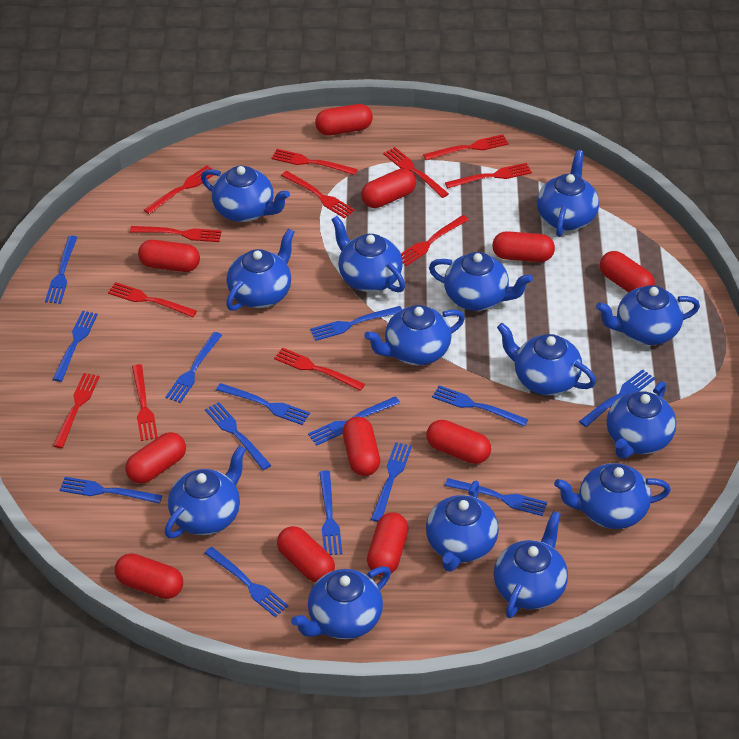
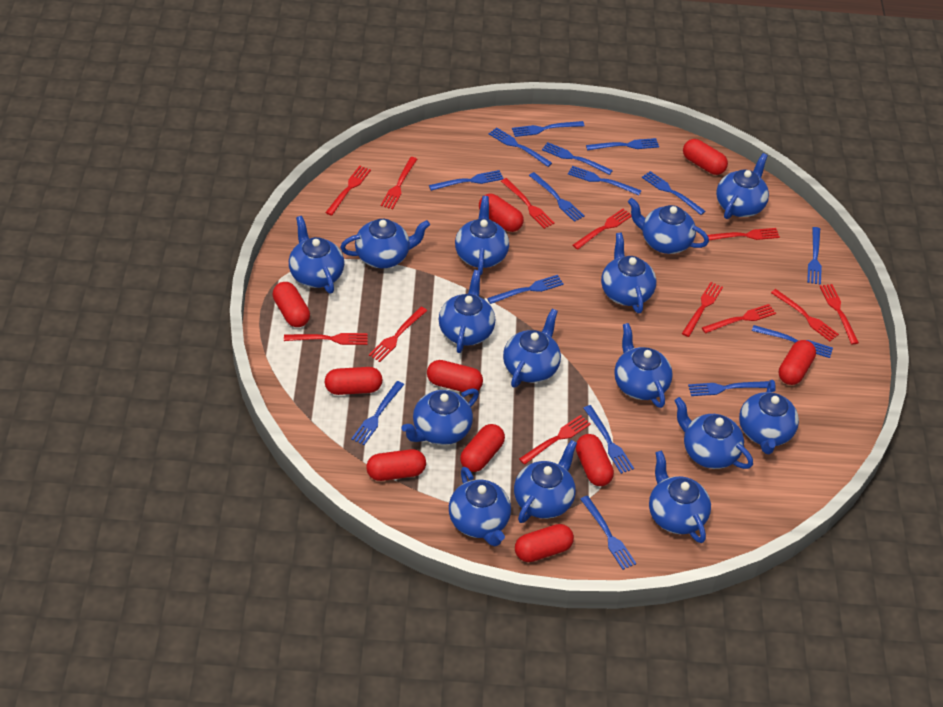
blue fork: [45,236,77,304] [52,311,98,382] [59,477,162,504] [165,332,222,403] [204,547,288,617] [205,402,271,470] [216,383,310,425] [308,396,400,446] [310,306,402,341] [319,471,342,555] [371,442,412,522] [432,385,528,427] [445,478,547,516] [579,369,655,427] = 14 -> [351,381,404,445] [429,170,504,191] [487,275,564,304] [489,127,552,167] [512,121,585,137] [529,172,585,222] [542,142,613,175] [568,166,642,195] [580,496,636,570] [583,405,634,474] [586,138,659,150] [642,171,706,215] [688,381,769,396] [752,325,833,358] [807,227,822,285] = 15
blue teapot: [165,445,246,538] [201,166,290,222] [226,229,294,311] [291,566,391,639] [331,216,405,293] [364,305,465,365] [426,481,499,572] [429,252,533,311] [494,511,568,618] [497,323,596,395] [537,150,599,237] [554,463,671,529] [596,285,700,345] [607,381,677,459] = 14 -> [289,216,344,293] [340,219,430,268] [402,388,479,445] [439,270,495,353] [449,467,511,546] [455,196,509,275] [503,309,561,387] [514,440,577,523] [601,232,656,313] [614,323,673,408] [628,198,709,254] [649,451,711,543] [674,397,753,469] [716,153,769,219] [739,380,799,454] = 15
red capsule: [115,553,183,599] [125,432,186,484] [138,240,200,272] [277,526,335,583] [315,104,373,136] [343,417,380,476] [361,168,416,208] [367,512,408,576] [427,420,491,464] [492,231,555,262] [600,251,655,293] = 11 -> [273,282,310,327] [325,367,382,395] [366,449,426,481] [427,360,483,392] [460,424,505,472] [479,194,524,232] [515,524,574,562] [576,434,614,486] [683,139,728,175] [779,340,816,385] = 10

